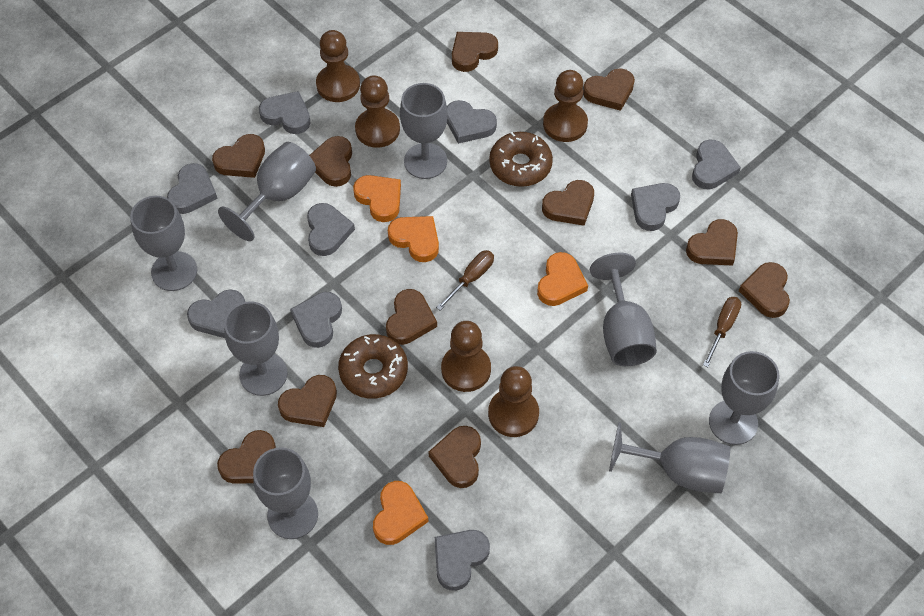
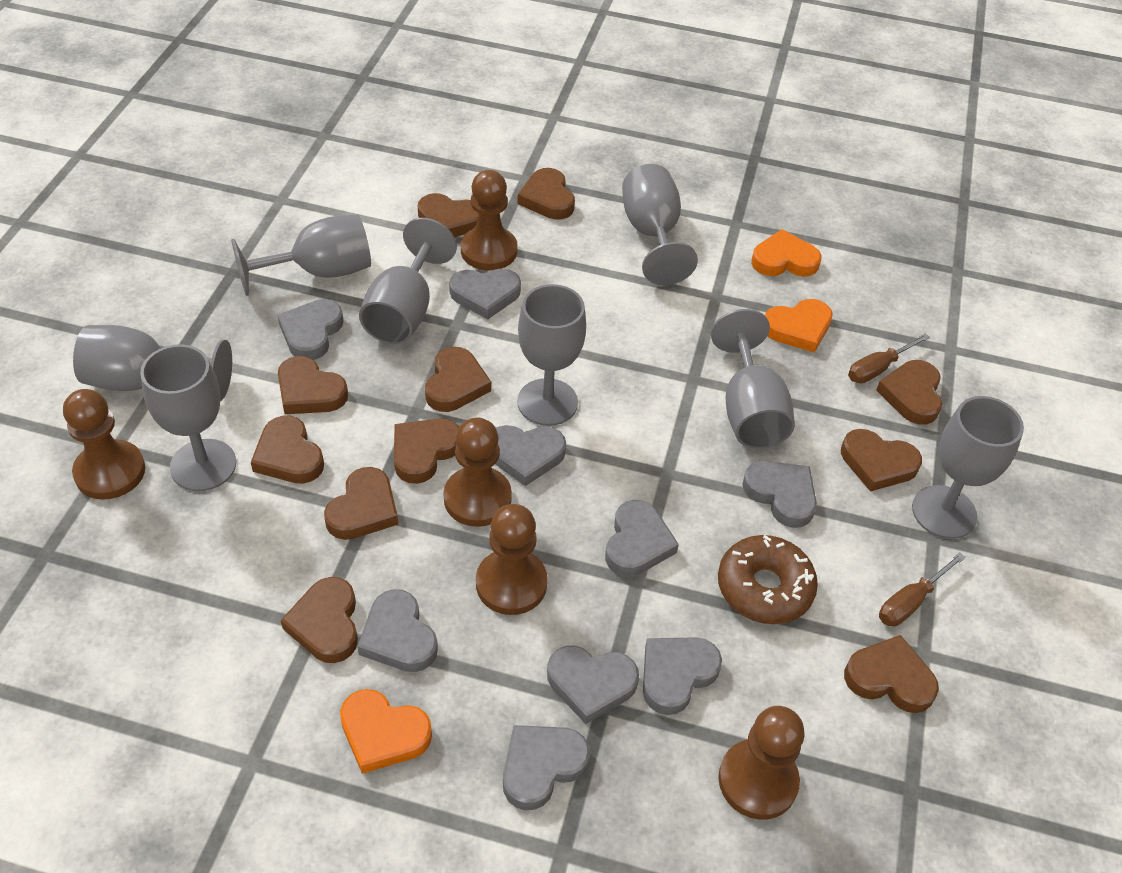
brown donut: [338,334,408,399] [489,132,553,187] = 2 -> [718,535,818,624] = 1
orange heart: [353,175,401,222] [373,481,428,545] [388,216,439,262] [537,252,588,306] = 4 -> [340,689,432,774] [751,229,821,277] [765,299,833,353] = 3

